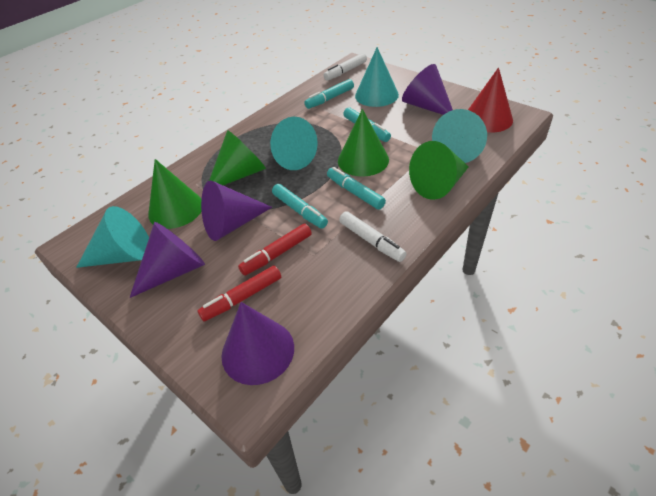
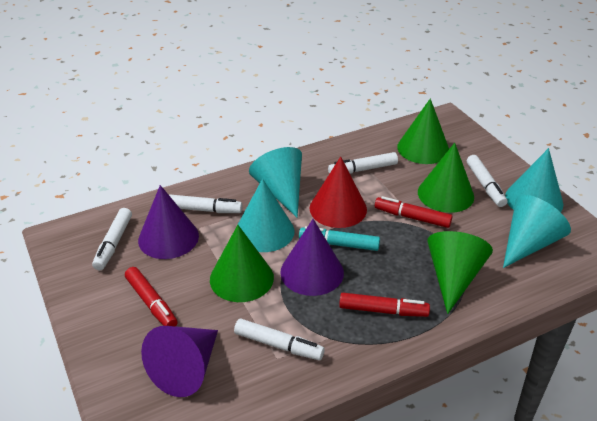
purple cone: [130,222,205,298] [201,180,272,241] [221,302,294,385] [402,64,453,115] = 4 -> [138,185,199,259] [141,326,218,397] [280,219,344,296] = 3
red marker: [198,266,281,322] [238,224,312,276] = 2 -> [125,267,178,326] [339,293,430,317] [375,196,452,228] = 3
turquoise marker: [272,184,328,229] [304,79,354,109] [327,167,386,210] [343,107,391,142] = 4 -> [299,226,380,251] = 1
white marker: [323,53,367,81] [339,211,407,262] = 2 -> [92,208,132,270] [169,194,243,213] [234,319,325,360] [328,152,398,174] [467,155,507,207] = 5

